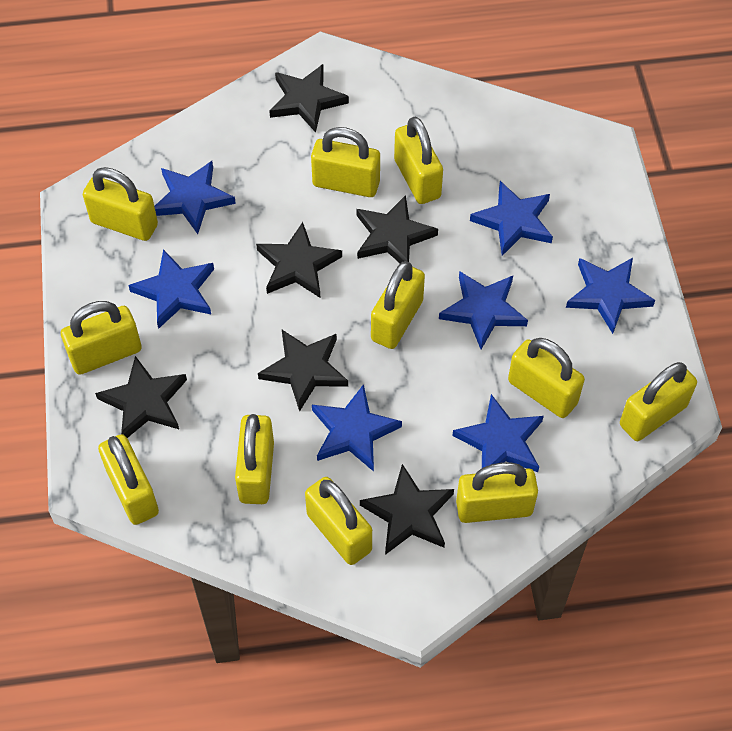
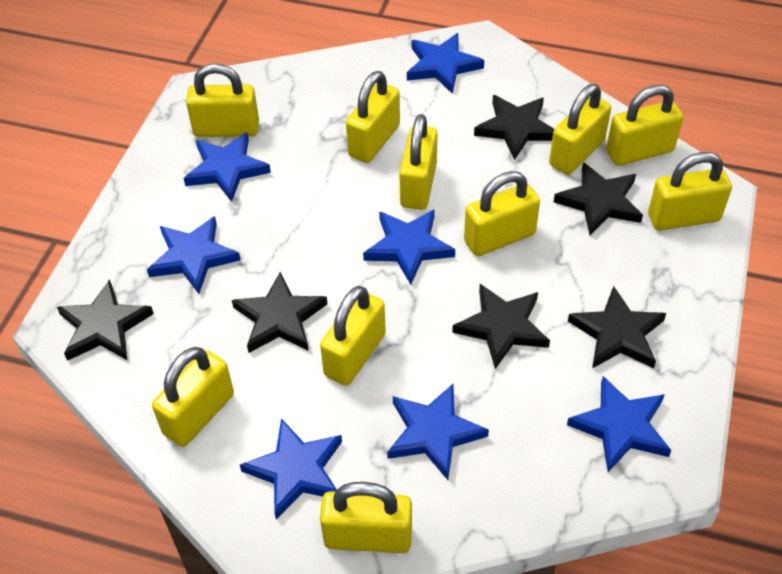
yellow padlock: [61,301,142,375] [83,167,158,241] [98,434,159,525] [235,414,274,504] [305,477,372,565] [311,127,380,197] [371,261,425,349] [394,117,443,204] [456,462,538,523] [508,338,585,418] [620,362,697,441] = 11 -> [152,347,234,447] [186,63,259,137] [320,286,386,386] [320,482,412,553] [346,71,400,163] [399,114,438,210] [464,171,540,256] [549,84,611,175] [606,85,683,166] [648,152,732,231] = 10

